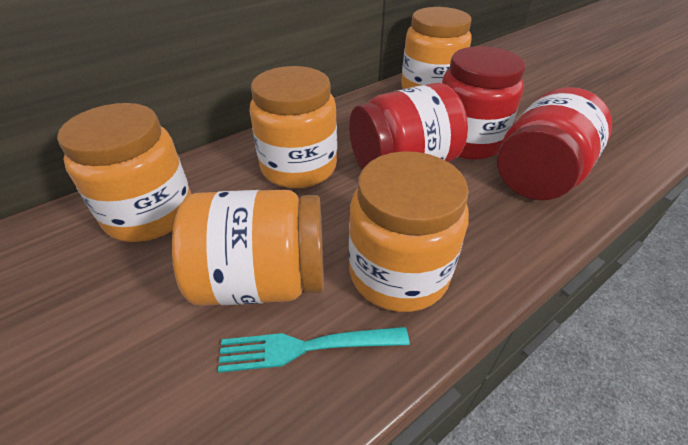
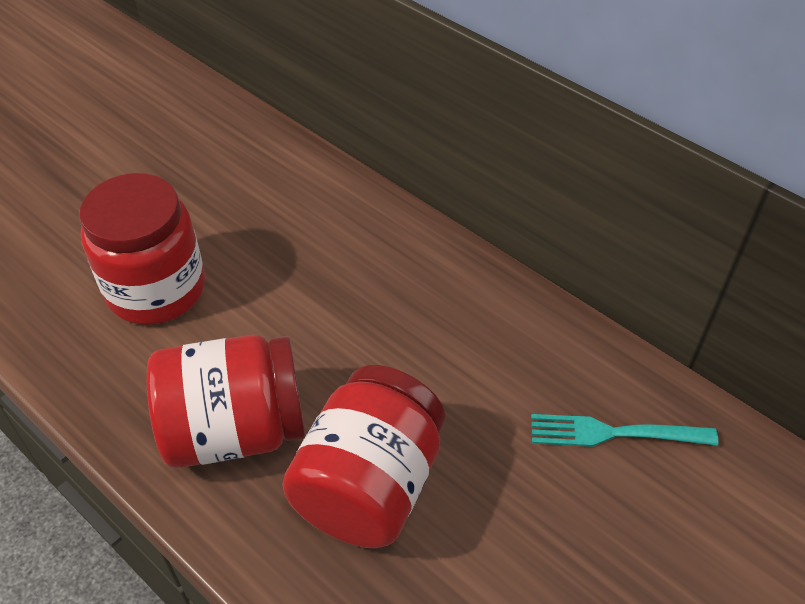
orange jar: [57,103,191,242] [172,190,324,306] [249,66,337,188] [349,151,469,312] [401,7,472,89] = 5 -> none = 0

